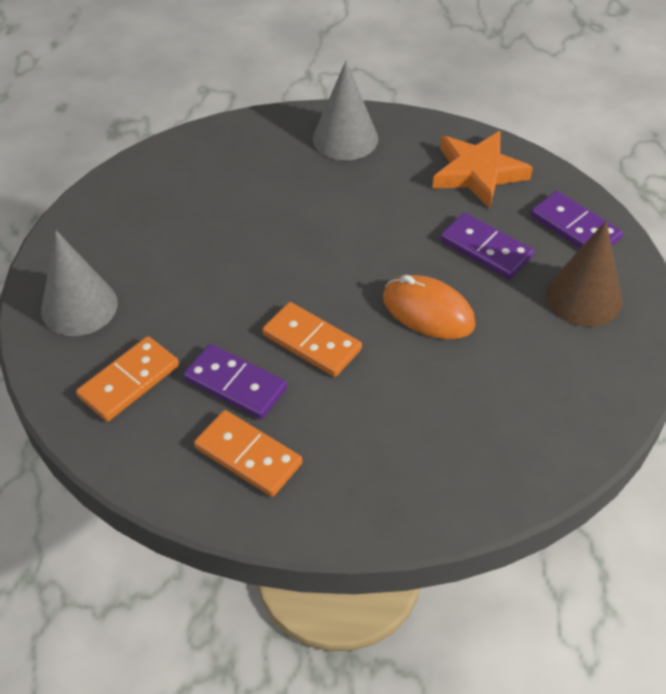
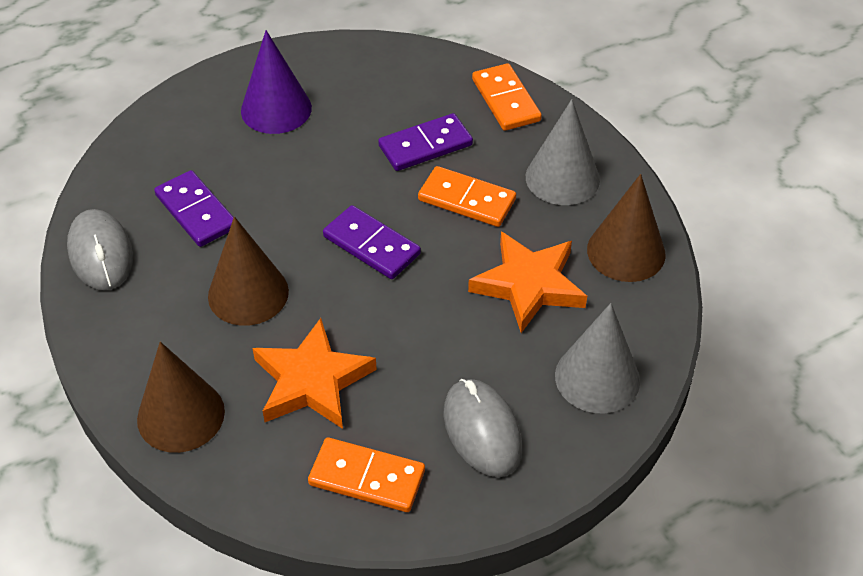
brown cone: [546,221,623,327] = 1 -> [137,342,225,453] [208,217,289,326] [587,174,666,282] = 3
grey mouse: none = 0 -> [67,209,133,290] [443,379,522,477] = 2
orange mouse: [383,275,476,339] = 1 -> none = 0
orange star: [432,131,533,209] = 1 -> [253,318,377,429] [468,232,587,333] = 2
purple cone: none = 0 -> [241,30,312,134] = 1

